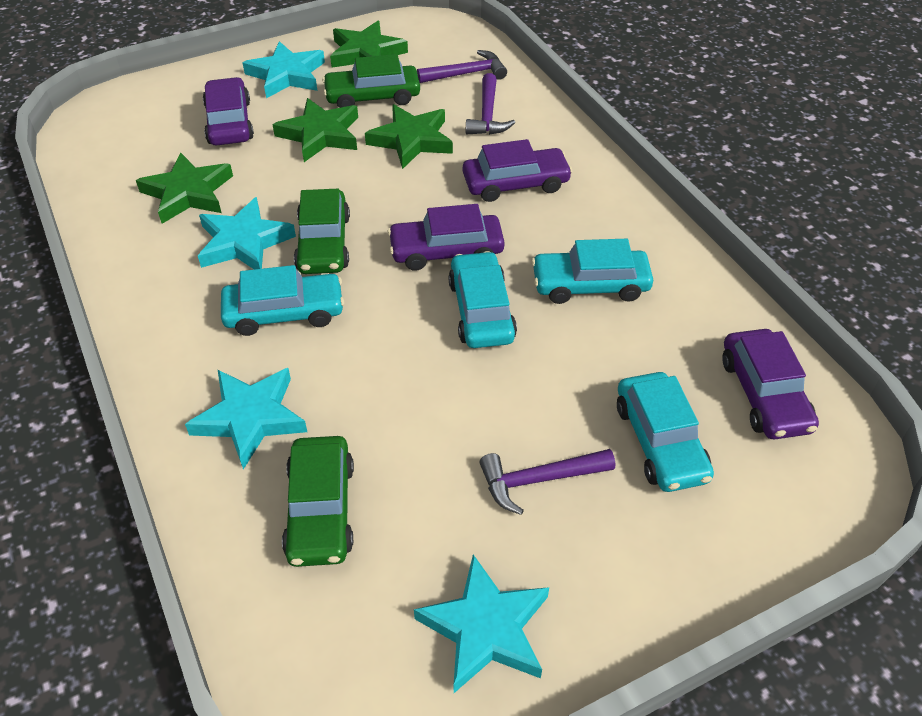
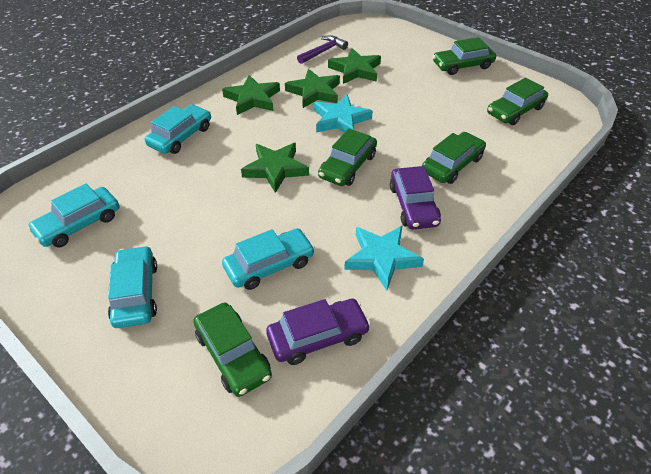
green car: [282,436,354,567] [294,189,350,274] [322,54,420,108] = 3 -> [194,302,272,397] [318,128,377,186] [422,132,486,184] [433,37,496,75] [487,77,548,125] = 5
purple car: [203,77,254,146] [387,204,505,271] [463,139,573,202] [722,329,819,439] = 4 -> [266,298,371,365] [390,166,441,229] = 2
purple hammer: [417,50,507,83] [466,73,515,135] [479,449,615,515] = 3 -> [297,35,348,64] = 1
turquoise star: [185,368,307,469] [198,197,296,269] [243,41,325,98] [414,554,549,693] = 4 -> [314,94,373,133] [344,226,424,291] = 2

